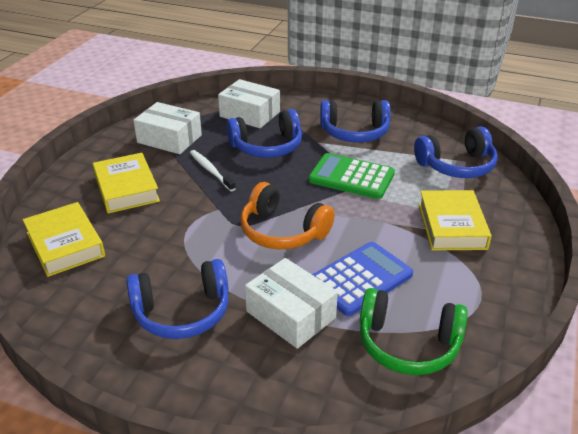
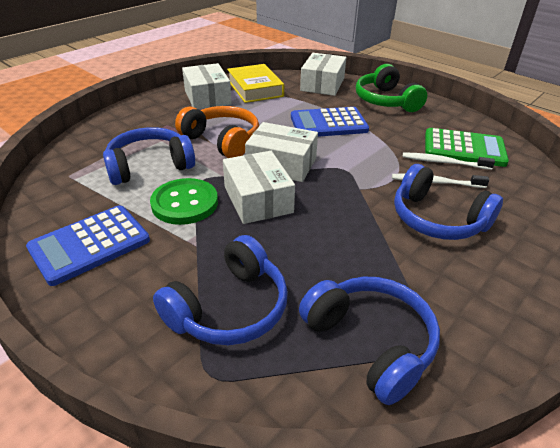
blue calculator: [312,242,413,316] = 1 -> [26,205,150,286] [291,107,369,137] = 2
green button: none = 0 -> [150,178,218,225] = 1
white box: [133,102,202,154] [218,79,280,128] [245,258,338,349] = 3 -> [182,63,232,109] [223,151,295,224] [245,122,318,182] [300,53,346,96] = 4
white toothbrush: [190,150,236,191] = 1 -> [392,174,489,188] [402,152,495,170] = 2
yellow book: [23,202,105,277] [93,153,160,213] [419,190,492,250] = 3 -> [227,64,284,103] = 1

